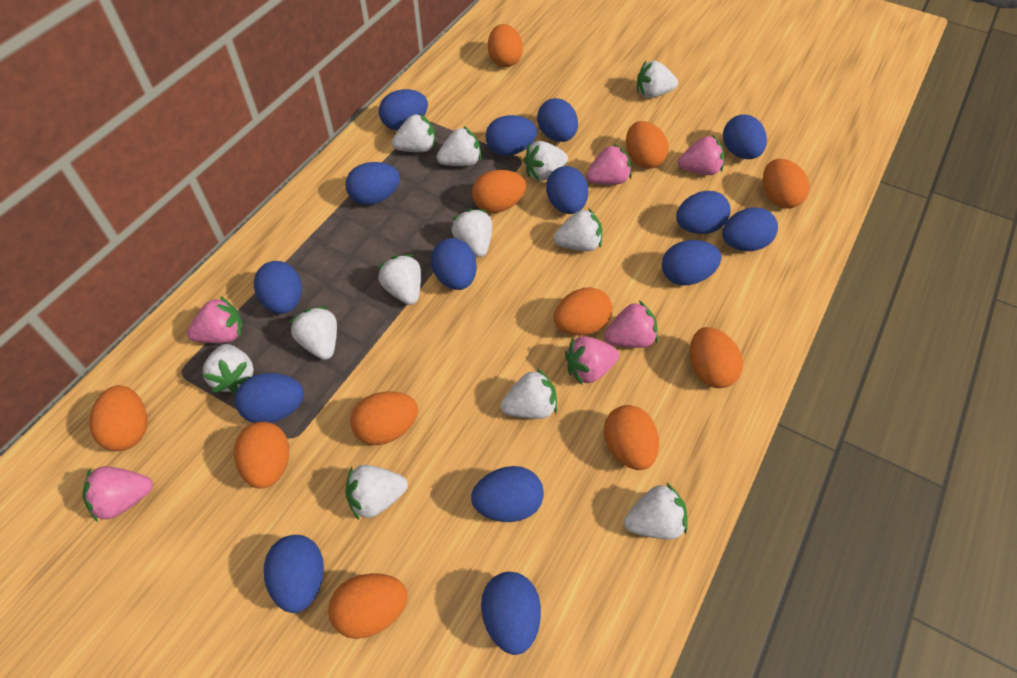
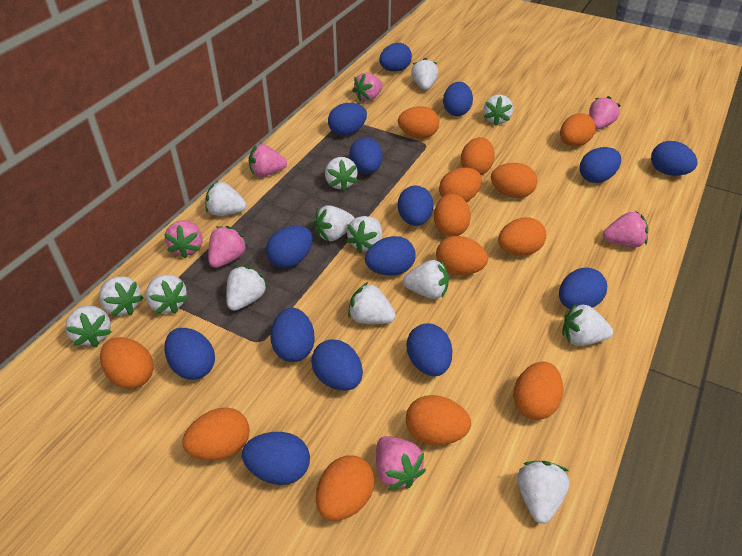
orange egg: [90,385,148,451] [234,422,289,489] [328,573,408,639] [350,391,418,445] [472,170,526,213] [488,24,523,67] [554,287,613,336] [604,405,659,470] [626,121,669,169] [690,327,743,388] [763,159,810,209] = 11 -> [100,337,154,389] [182,407,250,460] [316,455,375,521] [398,106,439,138] [406,395,471,445] [434,193,471,237] [436,236,488,275] [439,167,482,202] [461,137,495,175] [491,163,537,198] [498,217,546,256] [513,361,563,420] [560,113,595,146] = 13
pink strawberry: [83,466,153,522] [187,296,243,343] [565,336,619,384] [586,144,632,185] [604,301,658,348] [678,135,724,175] = 6 -> [164,220,203,259] [208,226,248,268] [249,144,287,177] [352,73,383,102] [376,436,426,490] [589,96,621,129] [603,211,648,247] = 7
white strawberry: [203,344,254,394] [290,306,337,360] [345,465,408,520] [378,254,421,305] [392,113,436,152] [437,127,481,166] [451,209,492,257] [500,368,557,419] [523,141,568,181] [553,208,602,251] [624,482,687,539] [637,61,678,98] = 12 -> [65,305,112,347] [99,276,144,316] [146,275,189,314] [205,181,247,216] [226,266,268,311] [314,205,355,241] [325,157,358,191] [346,216,382,253] [348,282,396,324] [403,260,449,299] [411,58,438,90] [484,95,513,126] [517,461,570,524] [562,303,613,346] = 14

